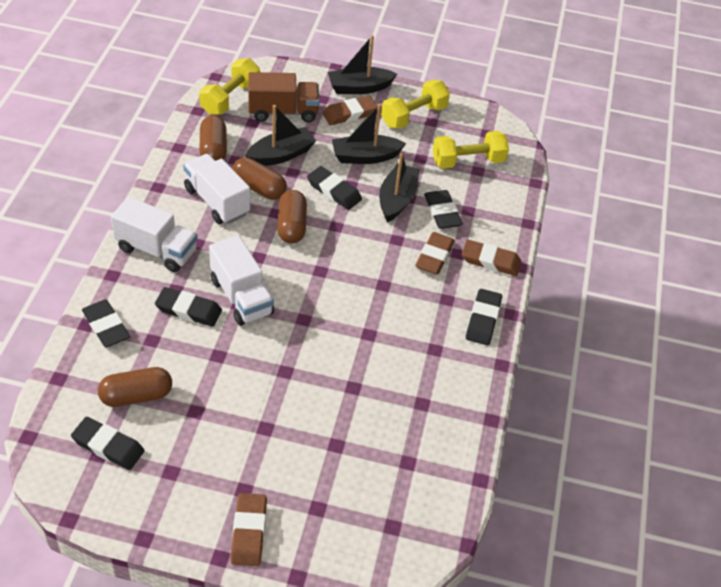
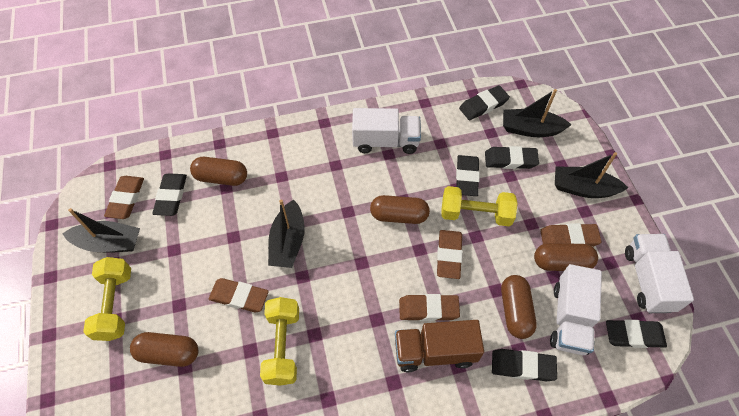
brown capsule: [98,367,172,407] [200,116,227,161] [232,157,287,200] [277,190,307,244] = 4 -> [130,332,198,367] [190,157,247,186] [370,195,430,224] [501,275,537,339] [534,243,598,271] = 5
brown eraser: [231,493,267,566] [322,96,378,125] [415,232,455,274] [462,240,521,276] = 4 -> [104,176,144,219] [209,278,269,312] [399,294,460,321] [437,230,462,279] [540,223,602,247] = 5

